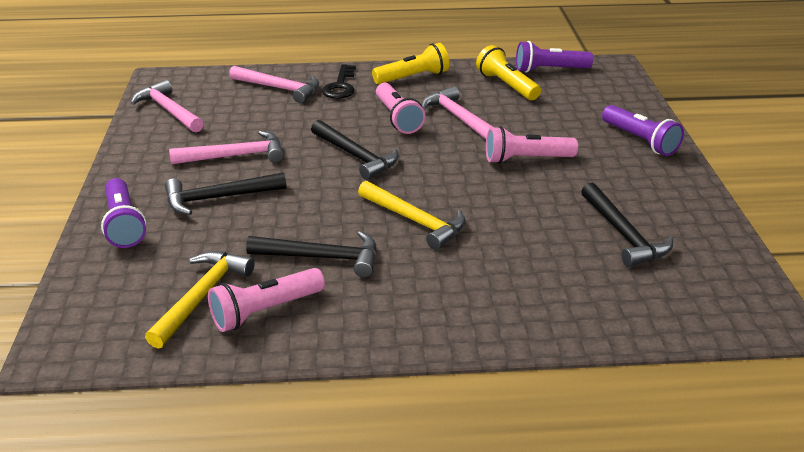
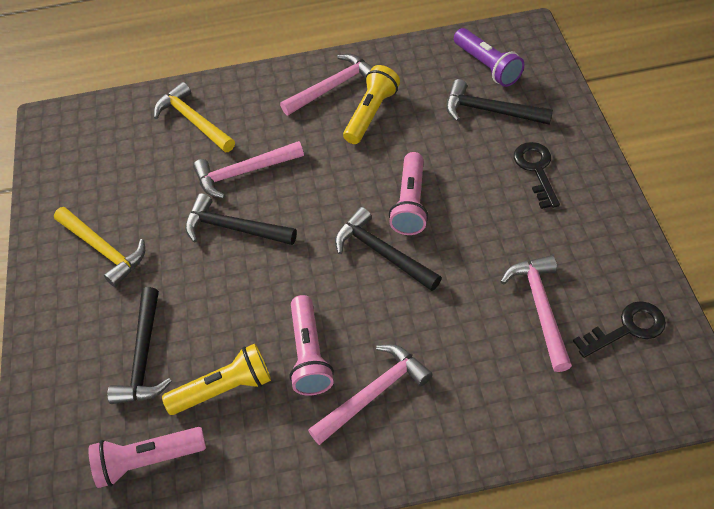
black key: [322,64,356,99] = 1 -> [514,142,560,209] [573,301,666,358] = 2
purple flashlight: [101,178,147,248] [516,41,593,73] [602,105,684,156] = 3 -> [454,28,524,87] = 1

